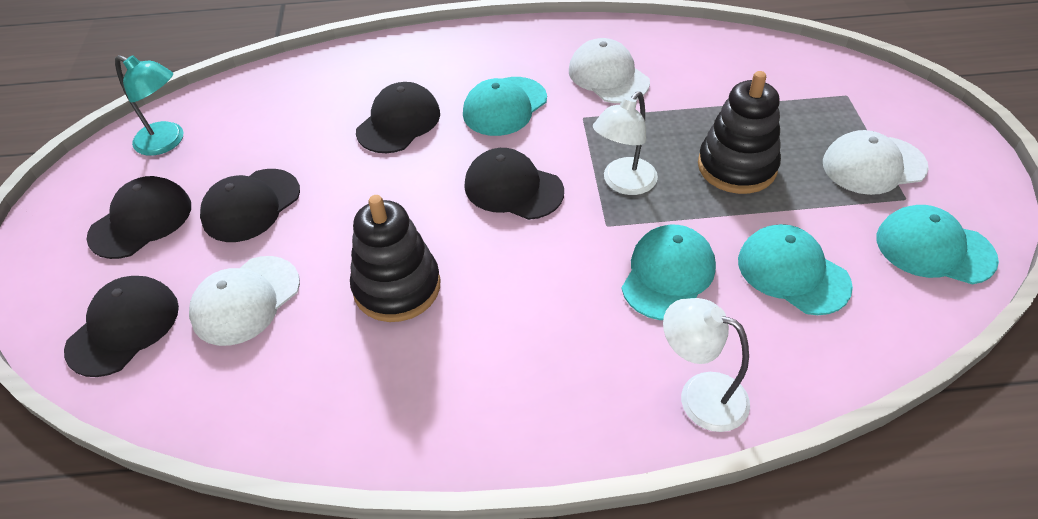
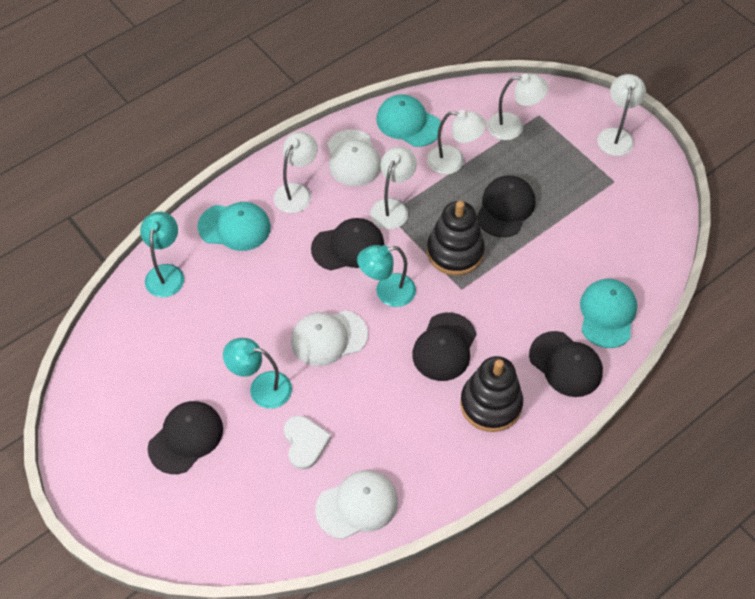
turquoise cap: [463,77,547,136] [622,225,716,320] [738,224,853,315] [876,205,999,284] = 4 -> [197,202,271,251] [376,94,441,147] [580,279,637,348] = 3
turquoise lamp: [115,55,183,156] = 1 -> [140,212,184,297] [223,338,292,409] [357,245,416,307] = 3
white heart: none = 0 -> [284,416,332,470] = 1
white lamp: [593,91,658,195] [663,298,750,432] = 2 -> [274,132,318,213] [370,147,417,229] [427,110,486,174] [487,74,548,140] [598,74,646,156] = 5

